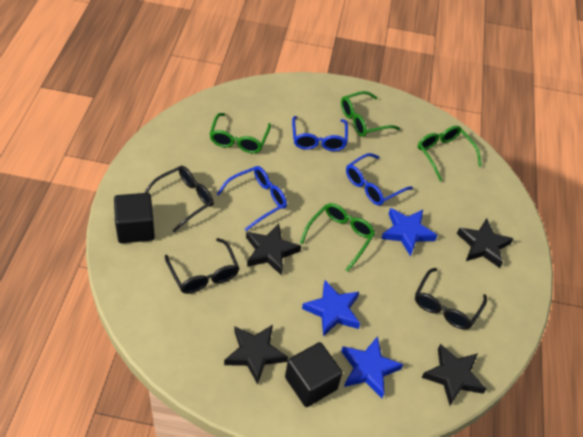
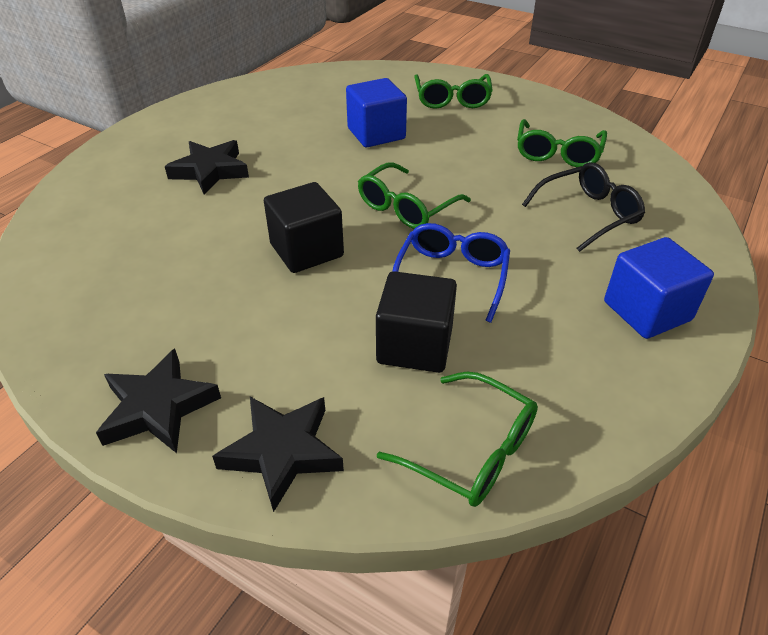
black glasses: [144,166,214,232] [165,238,239,294] [415,268,487,330] = 3 -> [522,162,645,252] = 1
black star: [224,325,288,385] [246,223,301,276] [422,344,486,406] [457,218,514,268] = 4 -> [96,349,221,453] [165,140,249,194] [212,397,344,512] = 3
blue cube: none = 0 -> [346,78,407,147] [604,237,714,339] = 2
blue glasses: [217,166,287,231] [292,116,348,151] [346,153,413,206] = 3 -> [392,223,510,323] = 1
blue star: [302,280,360,337] [341,336,403,398] [381,208,438,257] = 3 -> none = 0

